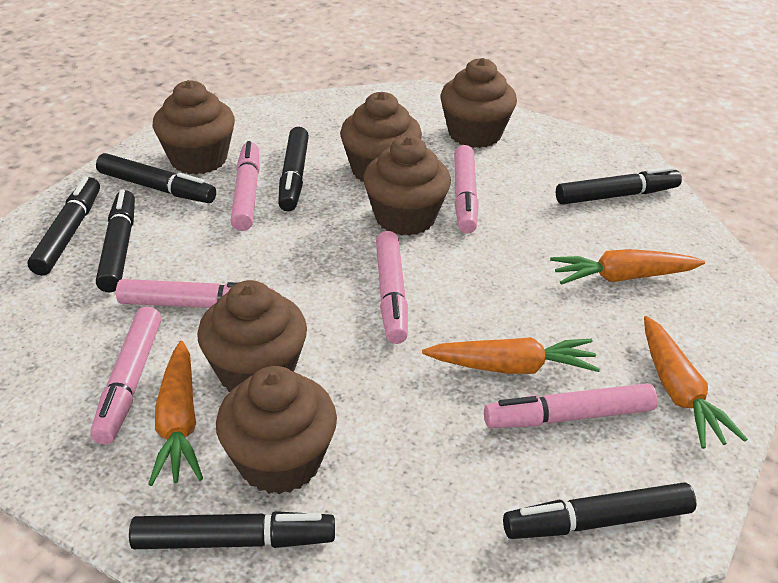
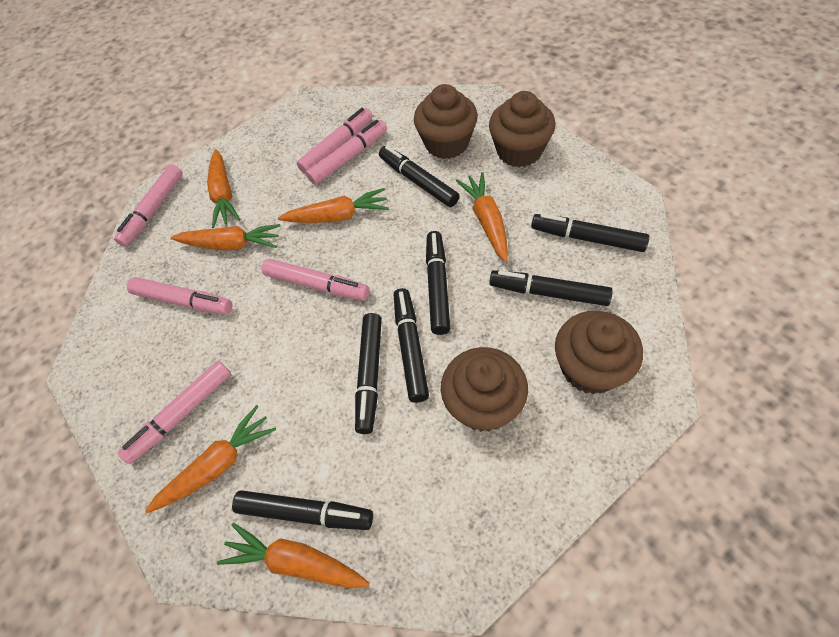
brown cupcake: [153,80,235,175] [197,280,307,392] [216,366,337,494] [340,92,422,182] [363,136,451,236] [440,58,517,148] = 6 -> [414,84,478,159] [441,347,528,432] [489,91,555,167] [555,310,643,394] = 4
orange carrot: [148,341,203,486] [422,337,600,374] [550,249,705,285] [644,316,747,449] = 4 -> [145,405,276,513] [171,224,281,251] [207,149,240,228] [217,523,369,588] [278,188,389,223] [456,172,508,262] = 6

